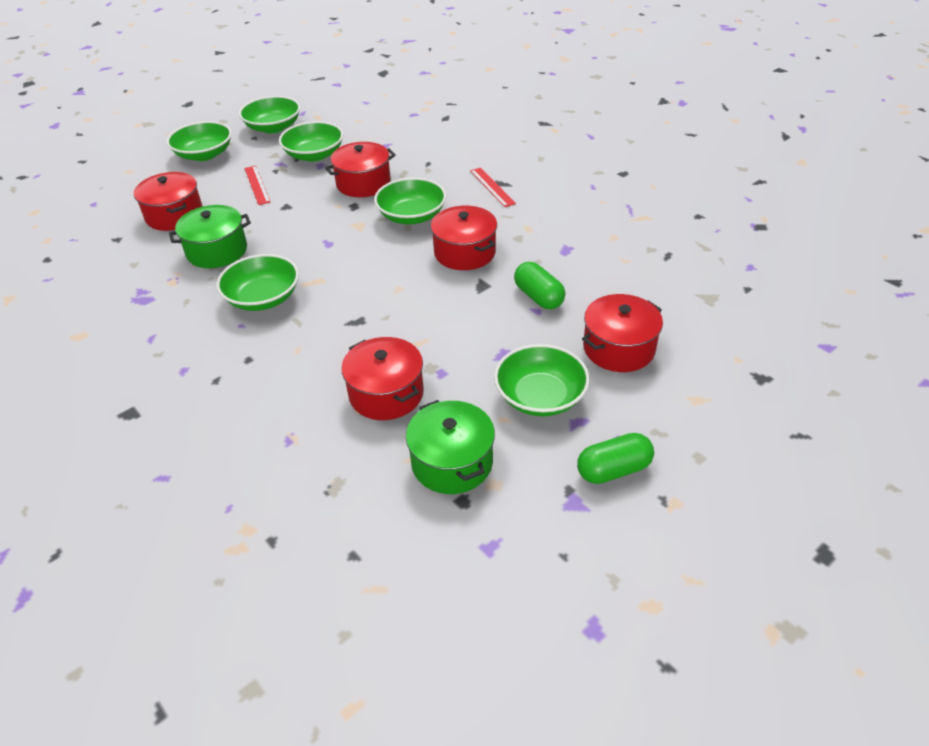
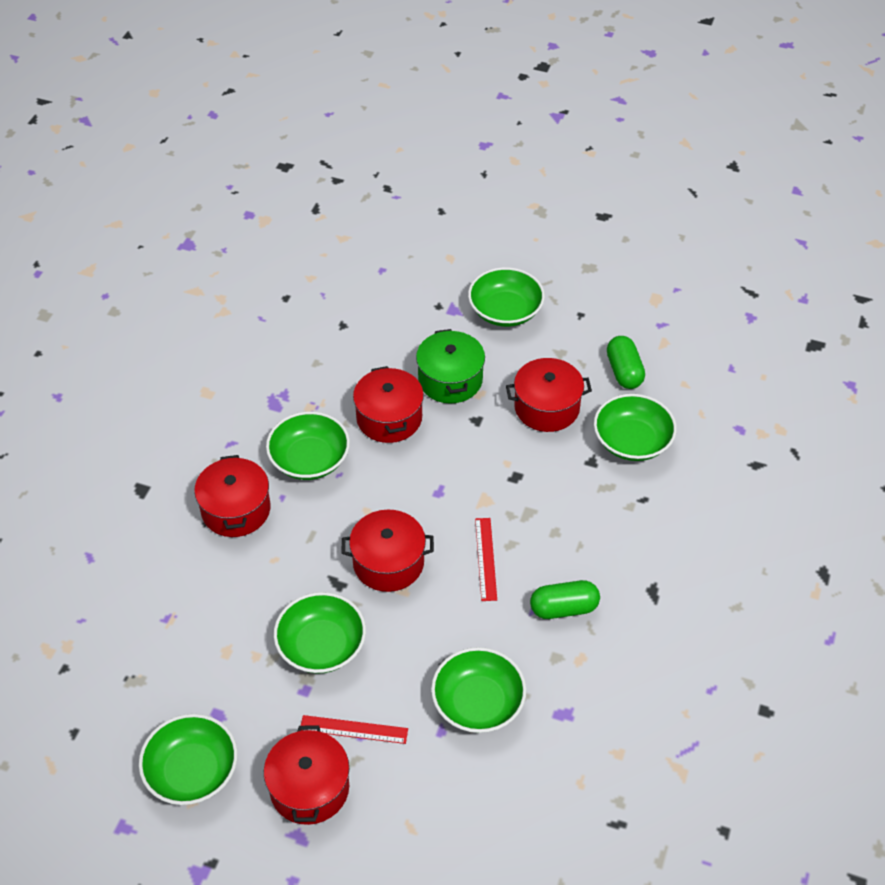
green pot: [169,205,251,268] [406,400,495,494] = 2 -> [416,329,485,404] = 1

